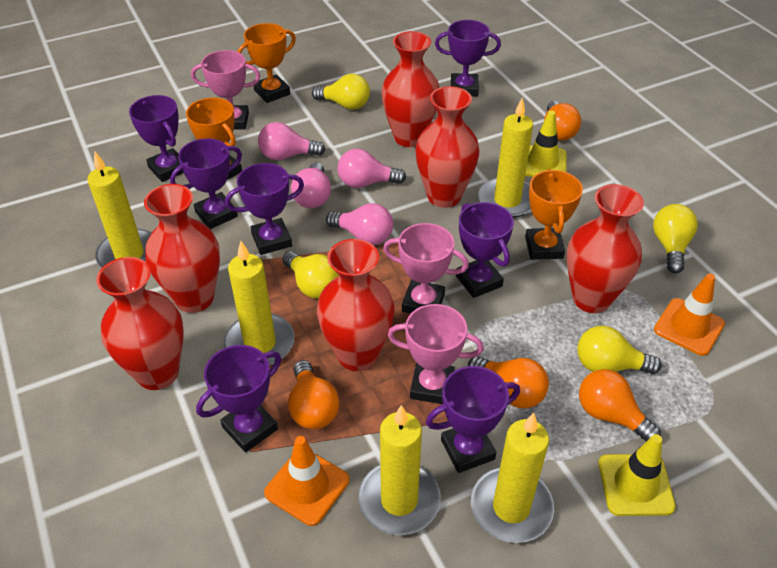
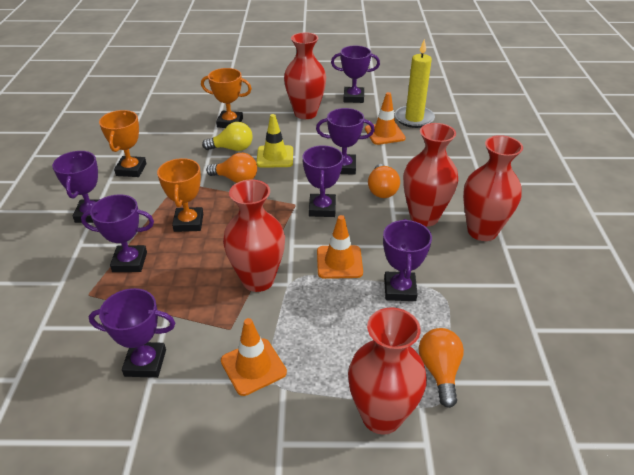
orange light bulb: [288,360,339,429] [468,356,549,408] [544,101,581,141] [579,369,661,442] = 4 -> [206,153,257,183] [368,164,400,198] [419,328,464,408] = 3
orange traffic cone: [264,436,349,526] [654,274,725,356] = 2 -> [221,318,287,396] [317,215,363,279] [365,92,406,145] = 3
pink light bulb: [258,122,326,160] [291,162,331,208] [326,203,393,245] [338,149,406,188] = 4 -> none = 0
pink trophy: [191,50,260,130] [383,223,469,314] [387,304,484,404] = 3 -> none = 0
red vase: [96,257,184,390] [144,184,220,313] [317,239,395,371] [381,31,439,147] [415,86,480,208] [567,184,644,313] = 6 -> [223,179,285,292] [284,32,326,119] [348,307,427,435] [403,123,458,227] [463,135,523,241] = 5
yellow candle: [87,152,152,268] [224,241,295,366] [358,405,441,535] [471,413,554,543] [478,98,533,218] = 5 -> [395,39,435,128] = 1
yellow light bulb: [282,251,339,299] [312,74,370,110] [577,326,662,374] [653,204,698,274] = 4 -> [202,122,253,151] = 1
yellow traffic cone: [525,110,567,177] [598,434,676,516] = 2 -> [257,114,293,168] = 1

